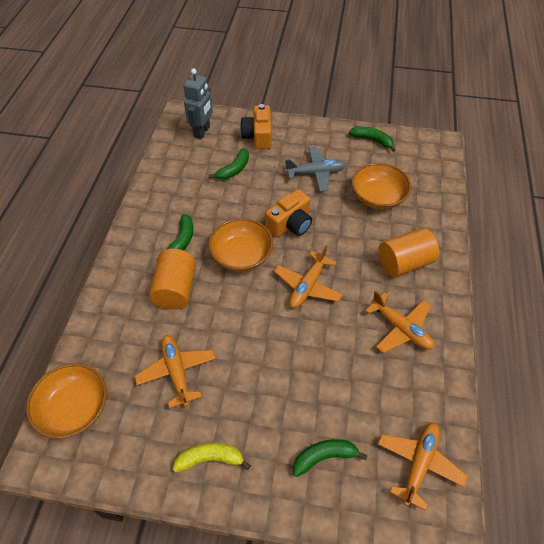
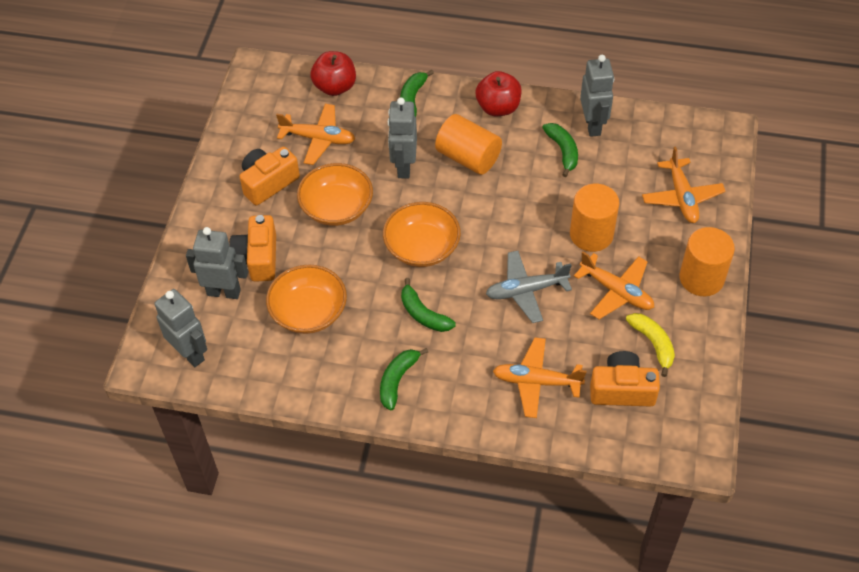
grey robot: [183,69,213,139] = 1 -> [155,289,207,367] [186,227,248,299] [388,98,417,179] [580,55,614,137] = 4
orange camera: [240,104,271,149] [265,189,312,237] = 2 -> [229,215,276,282] [240,147,300,205] [590,351,660,407] = 3
orange cylinder: [149,249,196,310] [379,228,439,277] = 2 -> [435,114,502,175] [570,184,619,252] [679,227,735,296] = 3
red apple: none = 0 -> [311,51,356,96] [475,71,522,116] = 2

